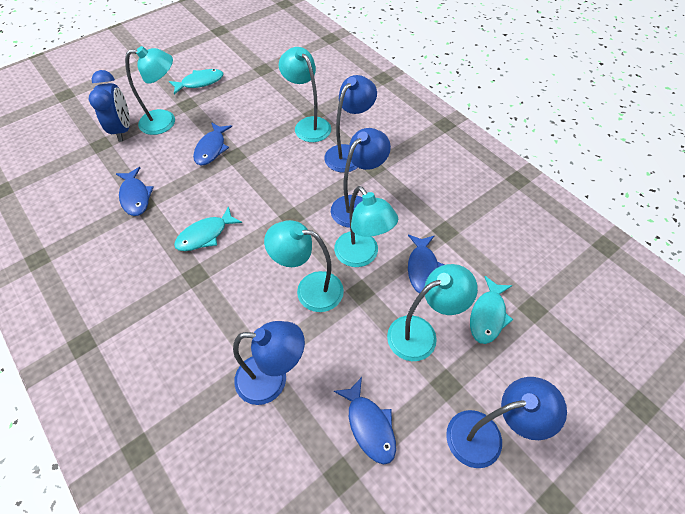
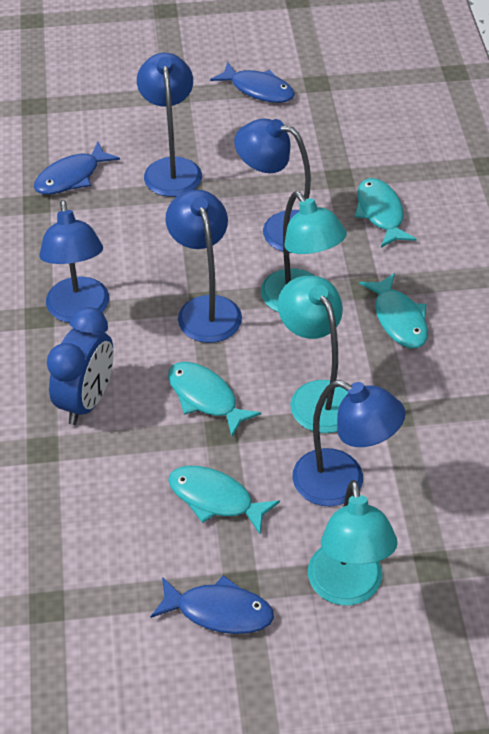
blue fish: [116,167,154,216] [193,122,232,165] [334,377,396,465] [408,235,445,294] = 4 -> [34,142,120,195] [150,575,274,634] [210,62,295,103] = 3
blue lamp: [233,321,305,405] [324,75,377,172] [331,128,391,228] [446,377,567,468] = 4 -> [39,200,109,323] [137,53,202,197] [165,190,242,343] [234,118,311,253] [292,380,405,507] = 5
turquoise fish: [169,69,223,94] [174,206,242,251] [470,276,513,344] = 3 -> [168,362,261,437] [168,466,280,534] [355,178,417,248] [359,273,428,348] = 4
turquoise lamp: [125,46,175,135] [264,220,344,312] [279,47,331,142] [334,186,398,267] [387,264,478,361] = 5 -> [261,192,347,312] [278,276,348,433] [308,480,398,605] = 3

